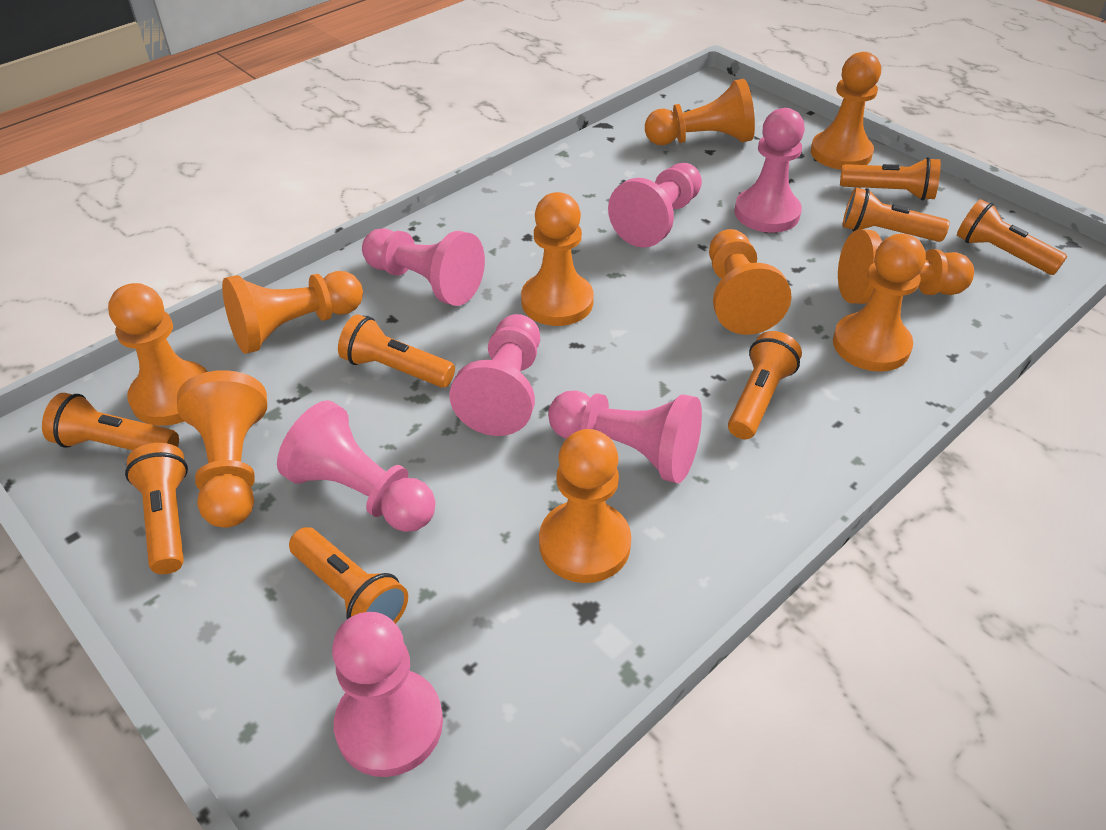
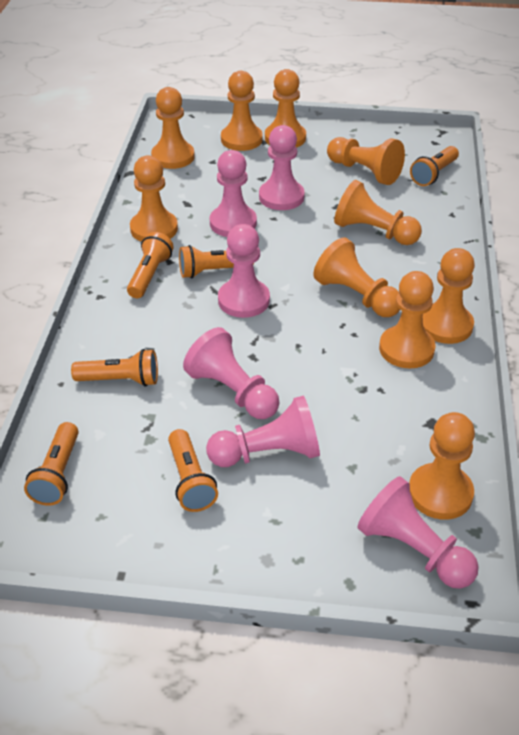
orange flashlight: [42,393,179,450] [125,443,188,574] [289,527,408,624] [338,314,455,388] [728,331,802,439] [840,157,941,200] [842,187,949,242] [957,199,1067,275] = 8 -> [24,422,79,506] [71,349,158,386] [127,232,174,298] [168,429,218,512] [179,245,254,278] [410,146,459,186] = 6
pink pawn: [277,400,436,532] [332,612,443,777] [362,228,485,306] [449,314,540,436] [548,390,702,483] [608,163,702,248] [734,108,805,233] = 7 -> [183,327,279,419] [206,396,320,467] [210,150,257,237] [218,224,270,318] [259,125,305,210] [357,476,479,589] = 6

